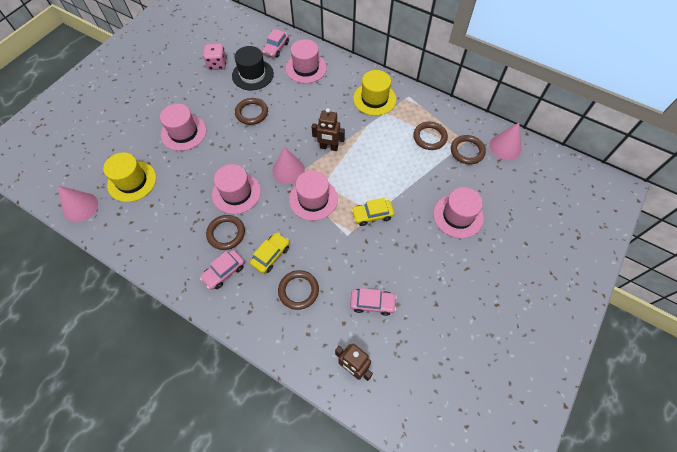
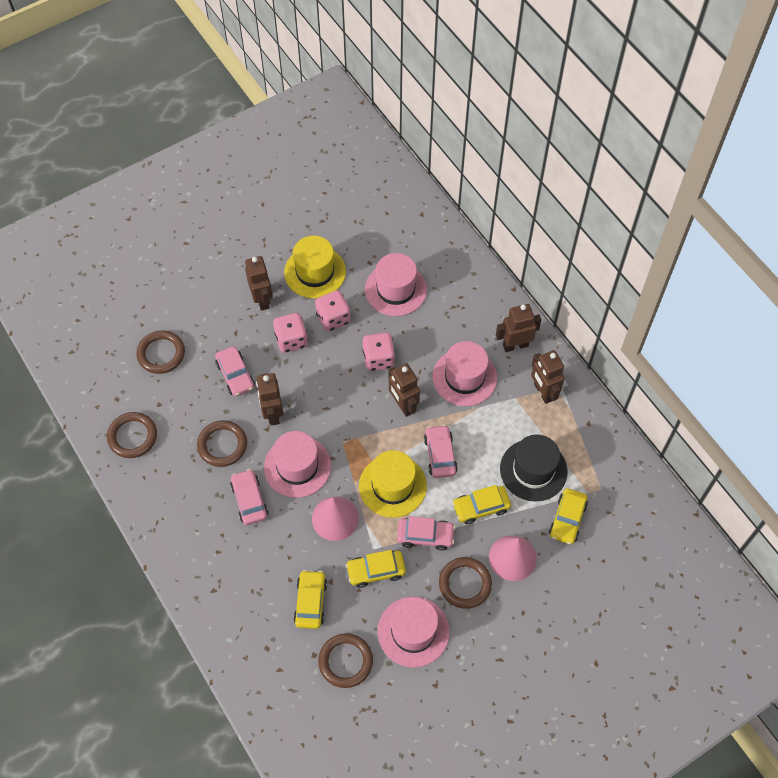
brown robot: [312,108,345,151] [335,344,373,381] = 2 -> [245,256,273,311] [256,373,284,426] [388,363,420,417] [496,304,542,352] [531,350,565,404] = 5
pink car: [200,250,245,290] [262,29,289,58] [350,288,397,316] = 3 -> [215,346,255,397] [230,469,268,525] [397,516,455,551] [424,425,458,478] = 4
pink cone: [58,186,98,222] [272,147,305,184] [490,123,521,160] = 3 -> [312,497,359,541] [489,535,537,581] = 2
pink dice: [203,44,227,70] = 1 -> [273,313,308,353] [315,290,351,332] [363,333,395,371] = 3
pink hat: [160,104,206,151] [212,164,261,214] [286,39,327,84] [289,170,338,221] [433,187,484,238] = 5 -> [264,431,331,498] [365,253,427,316] [378,597,450,668] [433,341,497,406] = 4
yellow car: [250,232,289,274] [351,198,394,226] = 2 -> [293,570,327,629] [346,550,406,588] [452,485,511,524] [549,488,588,544] = 4

